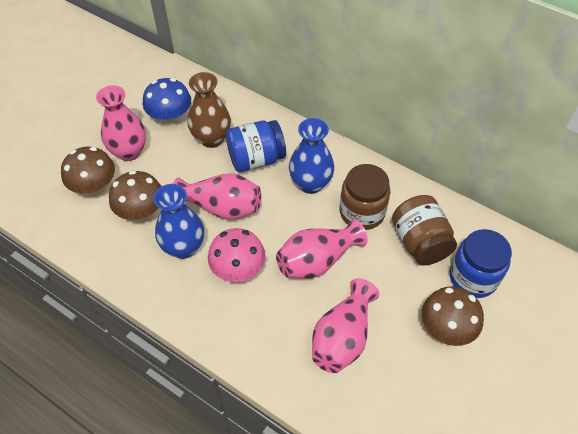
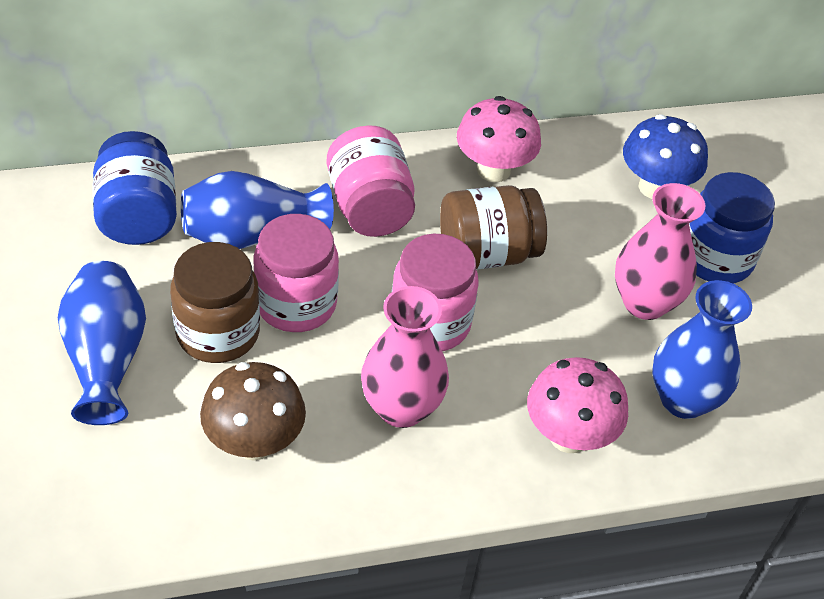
blue vase: [154,184,204,259] [289,118,334,194] = 2 -> [58,261,146,425] [181,171,334,249] [652,280,752,419] = 3
brown mushroom: [61,147,115,197] [109,170,161,222] [422,286,484,346] = 3 -> [200,362,306,461] = 1
brown vase: [187,72,231,148] = 1 -> none = 0
pink jar: none = 0 -> [253,214,339,332] [327,125,415,237] [392,234,479,351] = 3
pink mushroom: [208,228,265,282] = 1 -> [457,96,541,182] [527,357,628,453] = 2
pink vase: [96,85,146,161] [173,173,261,220] [276,219,367,279] [312,278,379,373] = 4 -> [361,286,449,428] [615,183,705,320] = 2

